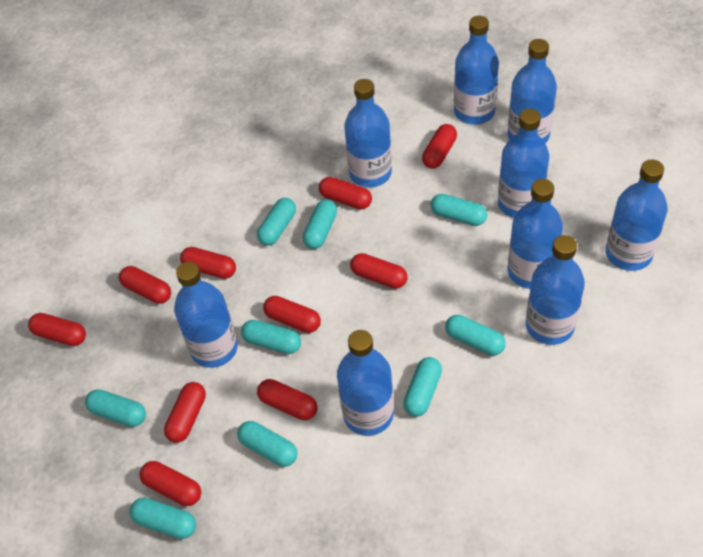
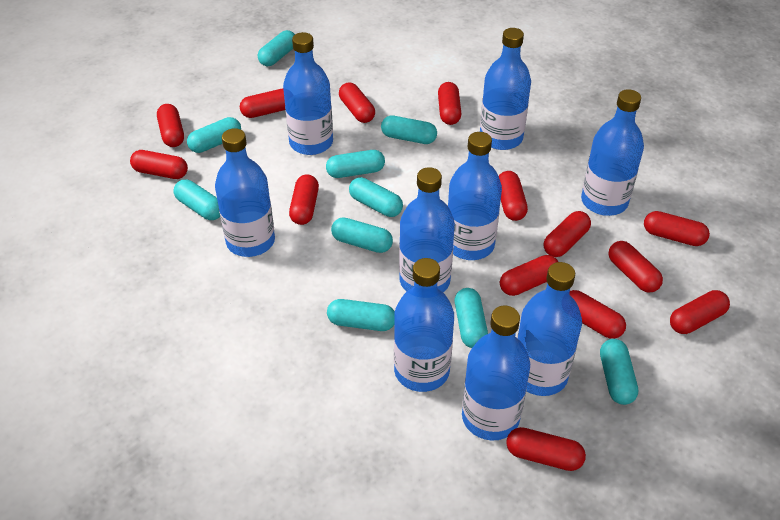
red capsule: [28,313,86,346] [119,266,171,304] [139,461,201,506] [164,382,206,443] [180,247,236,279] [257,379,318,420] [263,296,321,333] [319,177,372,209] [350,253,408,289] [422,124,457,169] = 10 -> [130,150,188,179] [157,104,184,147] [240,89,285,118] [289,174,319,225] [339,82,375,123] [438,82,461,125] [499,171,528,221] [500,255,558,296] [506,427,586,471] [544,211,591,257] [570,290,626,339] [608,241,663,293] [644,211,710,246] [670,290,730,334] = 14
turquoise capsule: [85,389,146,427] [130,498,196,539] [237,421,298,467] [241,320,301,354] [257,198,296,246] [303,199,337,249] [403,357,442,417] [431,194,487,226] [445,315,506,356] = 9 -> [173,179,220,220] [187,117,241,153] [258,30,295,66] [326,150,385,178] [327,299,395,331] [331,217,393,253] [349,177,403,217] [381,115,437,144] [455,288,488,348] [600,339,638,405] = 10

